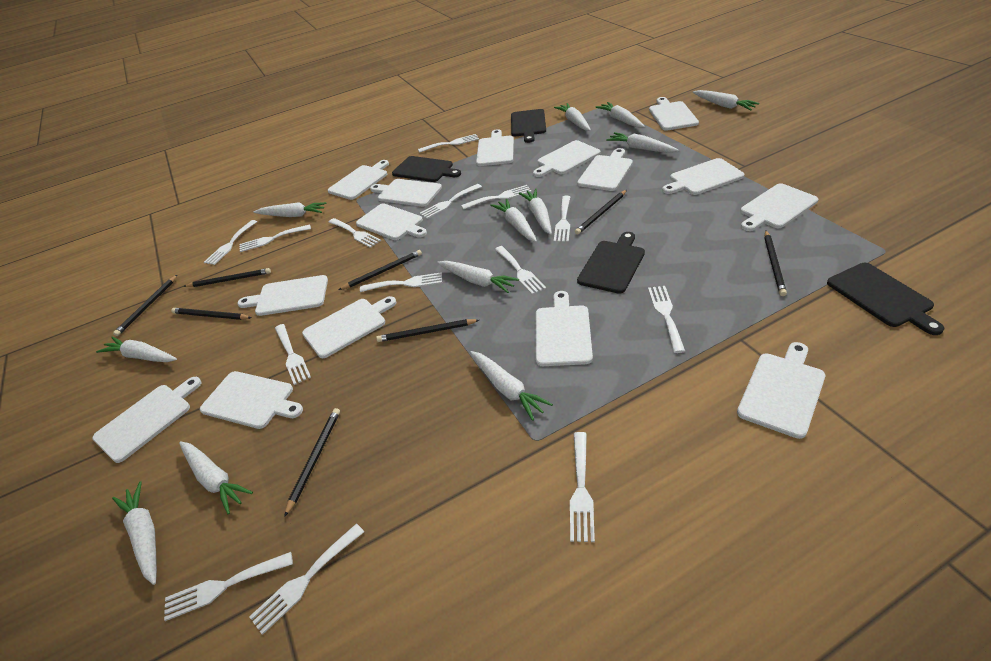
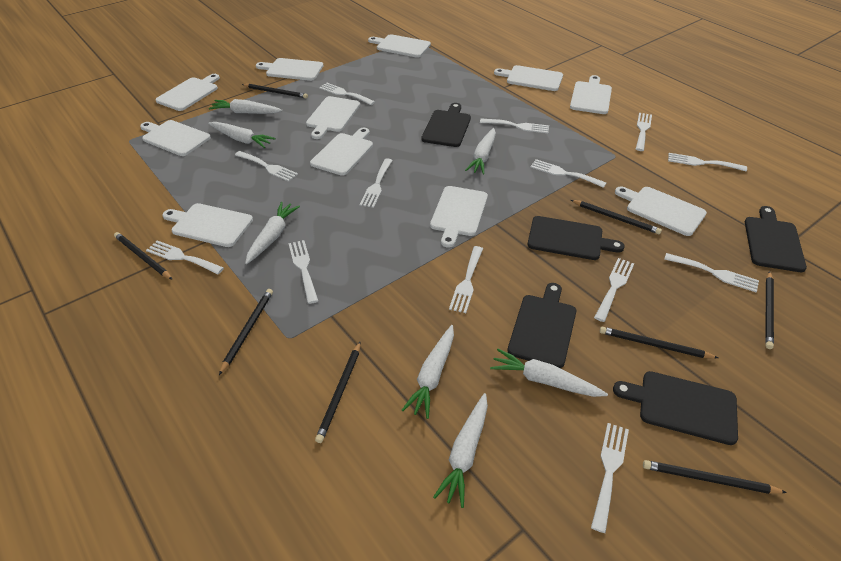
black cutting board: [392,156,461,182] [511,109,546,143] [577,232,645,294] [827,263,944,335] = 4 -> [421,103,471,147] [507,283,576,368] [527,216,625,260] [613,371,738,445] [745,206,807,272] = 5
white carrot: [96,336,177,362] [112,481,157,585] [179,441,253,515] [254,202,327,217] [437,261,519,293] [470,351,553,421] [490,199,537,242] [519,189,552,235] [554,103,591,131] [596,102,645,128] [606,132,679,153] [693,90,760,110] = 12 -> [208,122,275,148] [209,99,283,114] [245,202,300,264] [402,325,454,419] [433,393,488,508] [465,128,496,175] [490,349,608,397] = 7
white cutting board: [92,377,202,463] [200,371,303,429] [237,275,328,316] [302,296,396,358] [328,160,389,200] [356,203,427,240] [370,179,442,207] [476,129,514,166] [533,140,601,177] [536,291,593,366] [577,148,633,191] [649,97,699,131] [662,158,745,195] [737,342,825,439] [740,183,819,231] = 15 -> [140,120,211,156] [155,74,220,111] [162,203,253,247] [256,58,324,81] [306,96,360,139] [310,128,373,176] [368,34,431,58] [430,186,488,248] [494,65,563,91] [570,75,612,114] [615,186,707,236] = 11
white fork: [164,552,293,621] [204,220,257,265] [239,224,311,252] [249,524,364,635] [275,324,311,385] [329,218,381,248] [360,272,442,292] [418,134,479,153] [420,184,482,219] [461,185,532,210] [495,246,546,295] [554,196,570,242] [570,432,595,542] [648,286,685,353] = 14 -> [146,240,224,274] [235,151,298,182] [288,240,318,304] [319,83,375,105] [360,158,393,208] [449,246,483,313] [480,119,549,133] [531,159,606,188] [591,423,629,533] [594,258,634,322] [636,113,652,151] [664,253,759,292] [668,153,747,172] = 13

